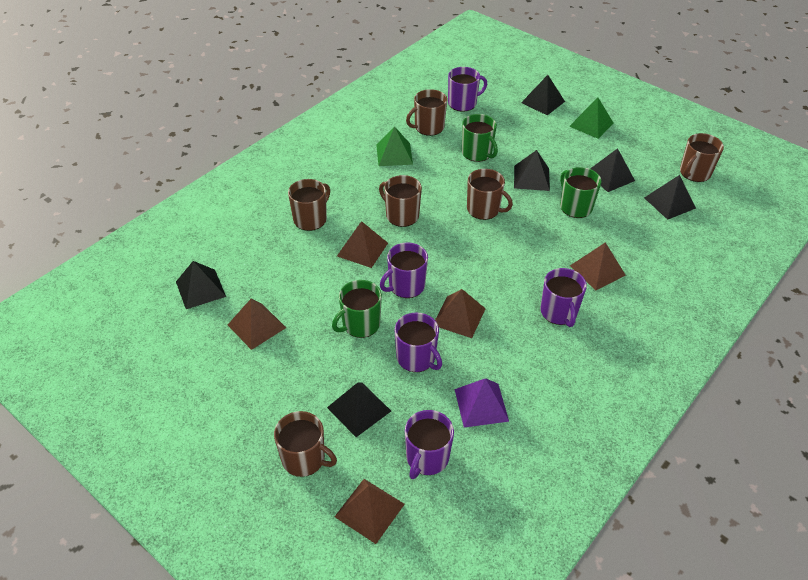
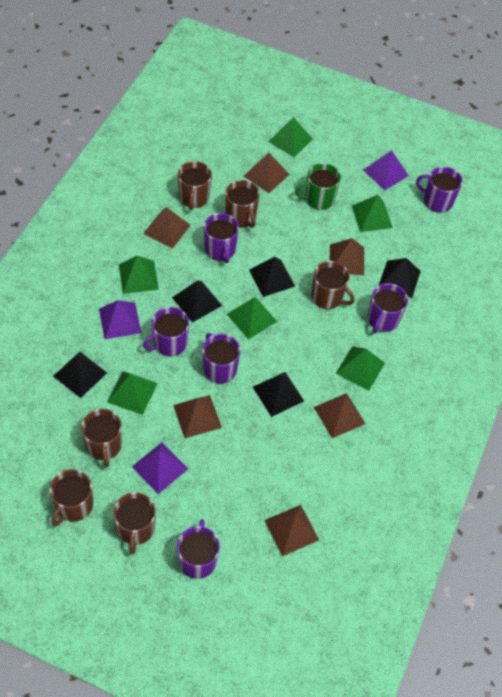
black pyramid: [176,261,226,309] [327,382,391,437] [514,150,550,191] [521,75,565,115] [590,148,635,192] [644,175,696,220] = 6 -> [53,352,107,398] [172,281,222,323] [249,257,295,297] [253,372,304,417] [379,258,421,298] = 5
brown pyramid: [228,298,286,350] [334,479,405,544] [337,221,388,268] [435,289,486,338] [570,242,625,290] = 5 -> [143,207,191,249] [173,395,222,438] [244,153,290,193] [264,505,319,556] [314,393,366,438] [330,238,364,275] = 6
green mug: [332,280,382,338] [462,114,498,162] [560,167,602,218] = 3 -> [295,163,341,210] = 1
green pyramid: [376,126,413,166] [569,97,613,139] = 2 -> [107,371,158,415] [119,256,159,294] [227,297,277,340] [268,117,313,157] [336,346,385,390] [352,195,393,232] = 6
purple mug: [380,243,428,298] [395,313,442,372] [405,410,454,479] [448,67,487,112] [540,268,587,327] = 5 -> [143,307,189,357] [177,519,220,579] [202,333,241,384] [204,213,239,263] [368,283,408,333] [416,166,463,213] = 6
purple pyramid: [455,378,509,428] = 1 -> [99,300,141,339] [132,442,188,494] [363,150,409,190] = 3

